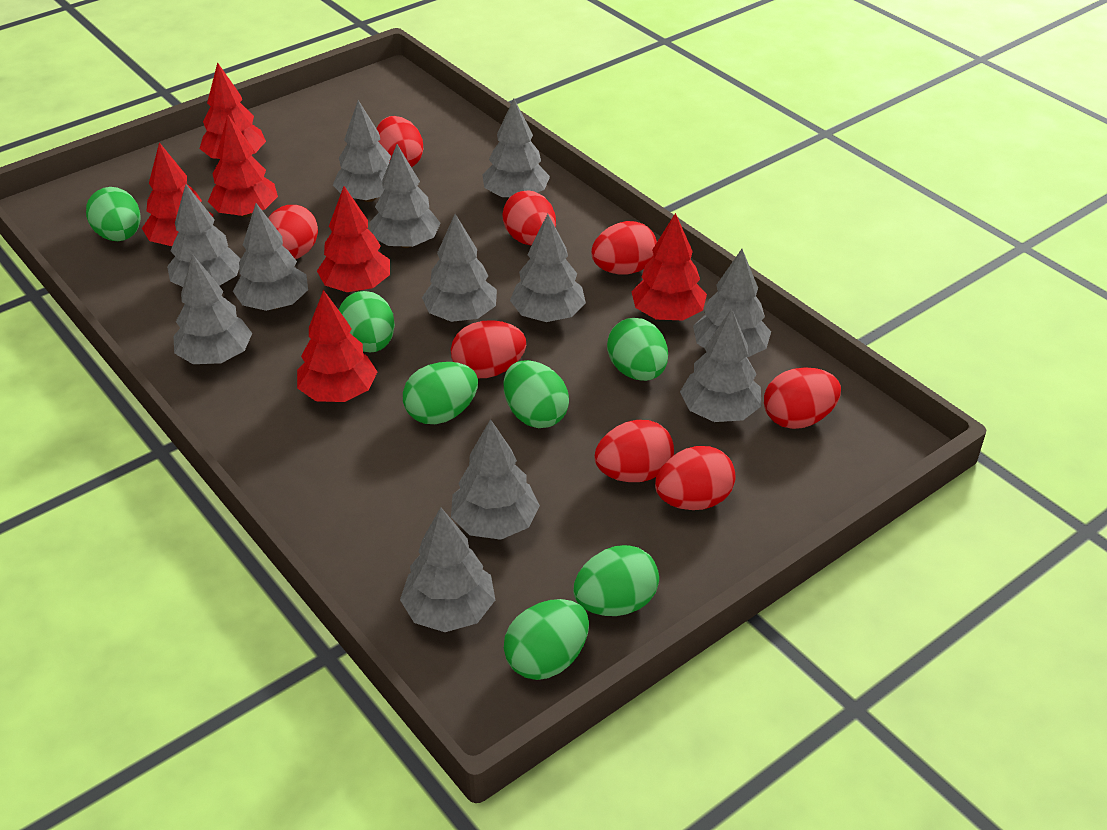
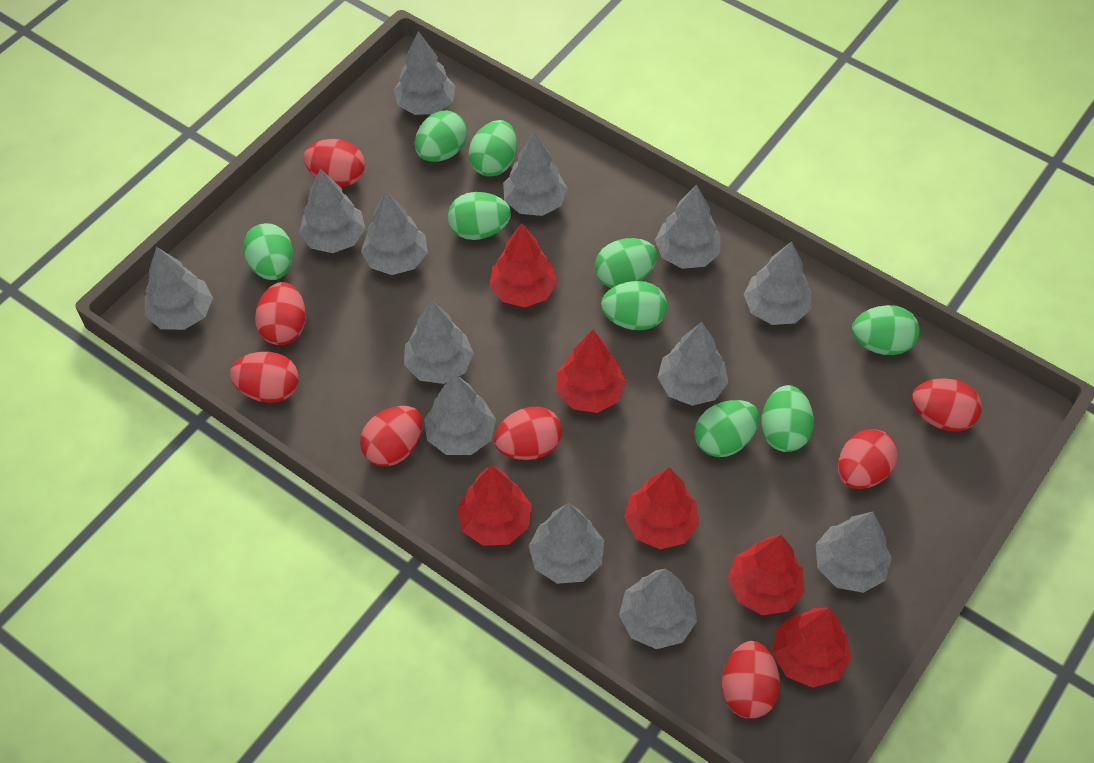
green egg: [86,187,141,241] [338,291,395,352] [403,362,478,424] [504,360,569,428] [504,599,589,680] [574,545,659,616] [607,318,668,381] = 7 -> [243,223,293,280] [415,111,467,162] [448,192,511,240] [469,120,517,177] [595,238,657,288] [601,281,667,330] [695,400,759,457] [761,385,814,452] [852,305,920,355] = 9
grey tree: [167,184,241,287] [174,254,252,364] [233,203,308,311] [333,100,391,202] [370,144,441,248] [400,507,495,632] [422,214,497,322] [451,419,540,540] [482,99,550,198] [510,214,586,322] [680,309,761,422] [693,249,771,358] = 12 -> [145,247,213,330] [299,169,366,253] [361,191,428,275] [394,31,456,115] [404,301,474,384] [424,373,496,455] [503,132,568,216] [529,503,604,584] [619,569,697,649] [655,185,721,269] [657,322,728,406] [743,241,811,325] [816,511,892,593] = 13

